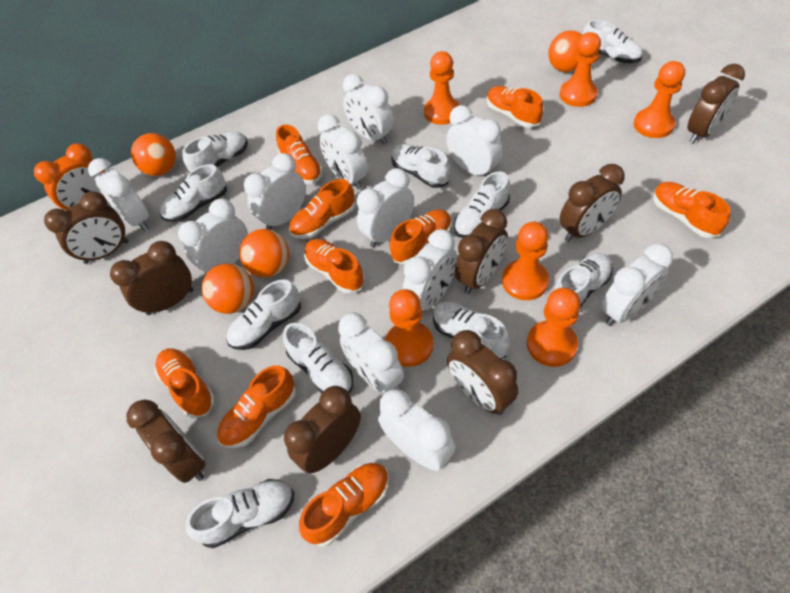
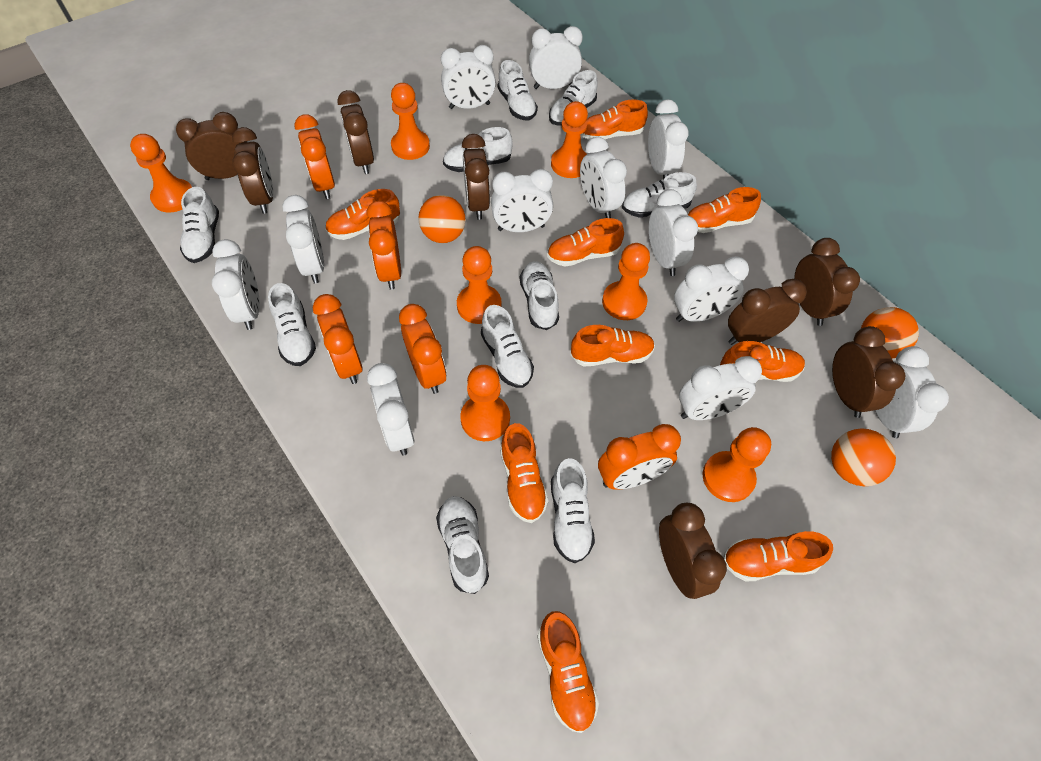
orange ball: [131,133,176,176] [202,263,254,314] [239,229,289,277] [548,30,582,73] = 4 -> [418,195,466,243] [831,428,896,486] [861,307,919,358] = 3
orange clock: [34,143,105,210] = 1 -> [294,114,335,199] [313,294,363,384] [367,201,401,290] [399,304,446,394] [598,424,681,490] = 5
orange pawn: [385,289,433,367] [424,51,460,125] [502,222,549,300] [527,288,581,367] [560,32,601,107] [634,61,685,138] = 6 -> [130,134,192,212] [391,83,430,160] [457,246,502,324] [460,365,510,441] [551,101,588,178] [602,243,650,320] [703,427,771,502] = 7
white clock: [88,158,149,231] [178,198,248,273] [244,153,306,230] [318,114,368,190] [338,313,404,394] [343,74,394,145] [357,168,414,247] [378,389,455,471] [402,229,457,310] [446,105,502,177] [601,244,673,326] = 11 -> [212,239,260,330] [282,195,324,284] [367,363,414,456] [441,45,496,109] [491,169,553,232] [529,26,583,89] [580,137,627,218] [648,99,689,179] [649,189,698,276] [674,256,749,322] [679,356,762,420] [875,346,949,438] = 12

